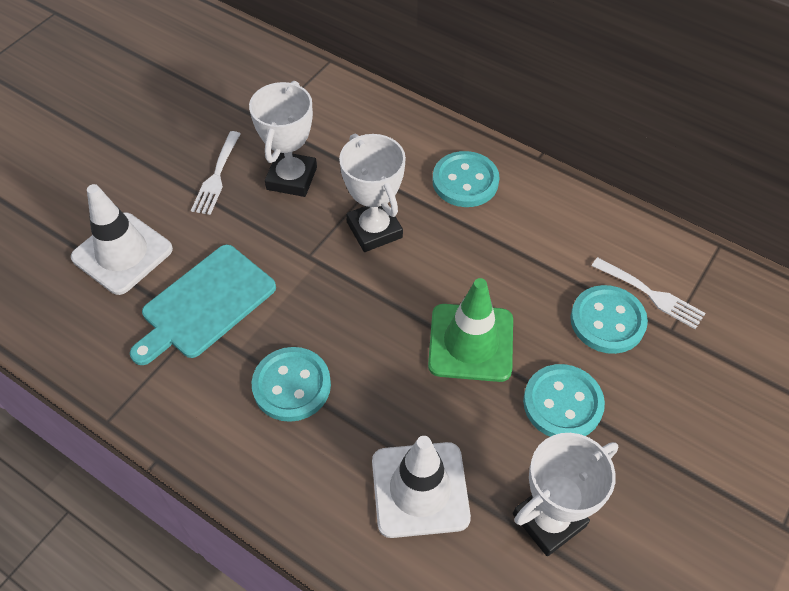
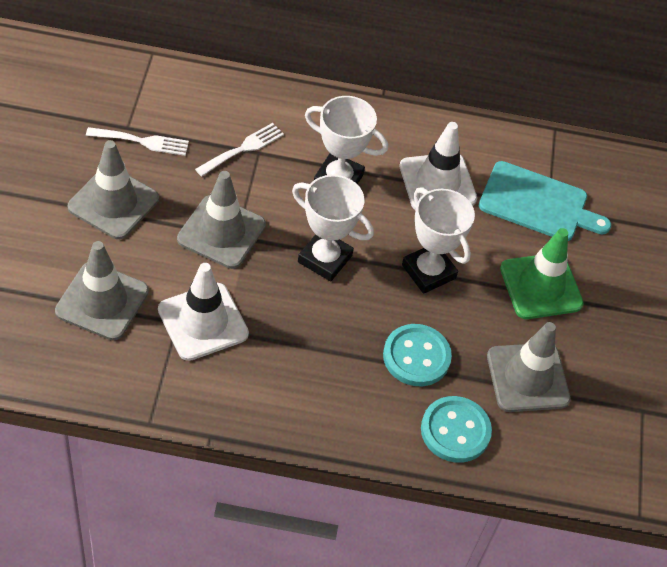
grey traffic cone: none = 0 -> [55,241,149,340] [68,140,159,239] [177,171,266,269] [487,322,571,412] = 4
turquoise button: [251,347,331,422] [432,151,500,207] [523,364,605,437] [570,285,648,354] = 4 -> [383,324,452,386] [421,396,492,463] = 2

